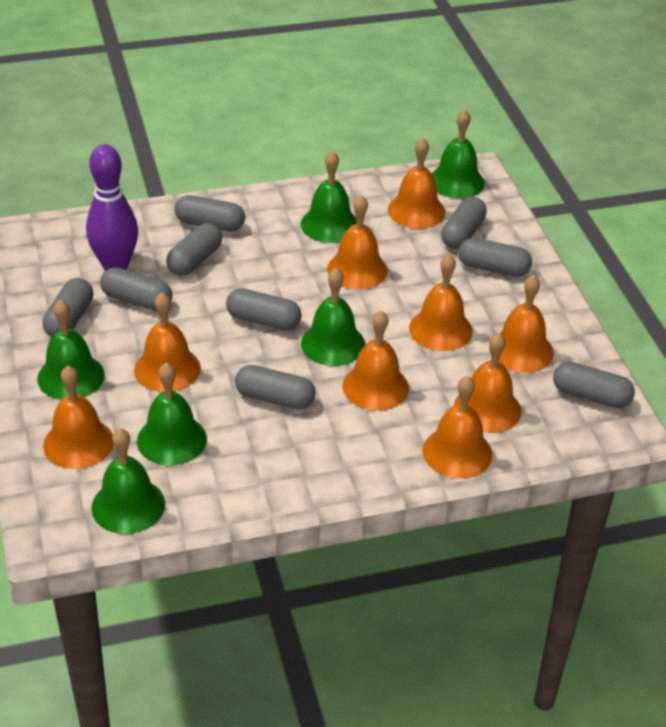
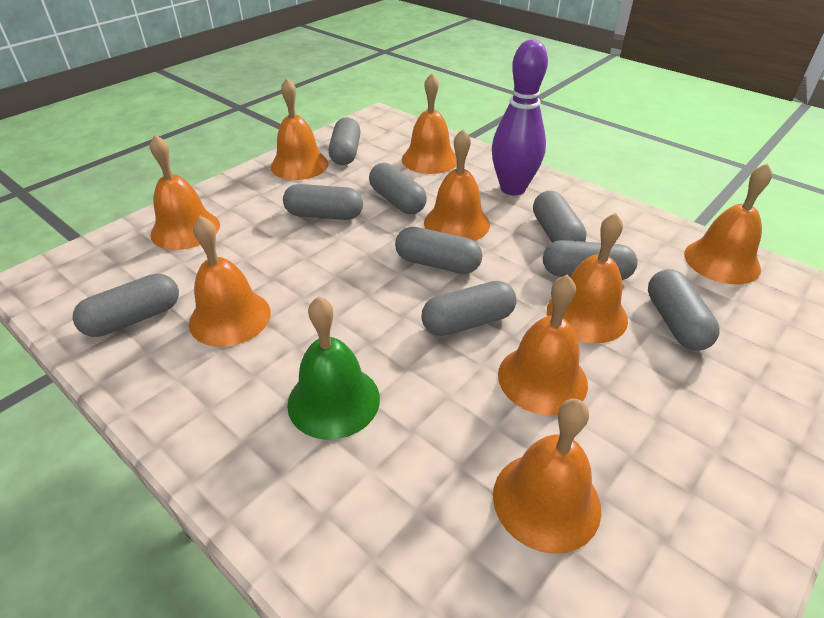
green bell: [37,300,105,400] [91,428,165,534] [137,363,207,466] [301,151,357,243] [301,268,365,366] [431,109,485,199] = 6 -> [287,296,380,440] = 1

